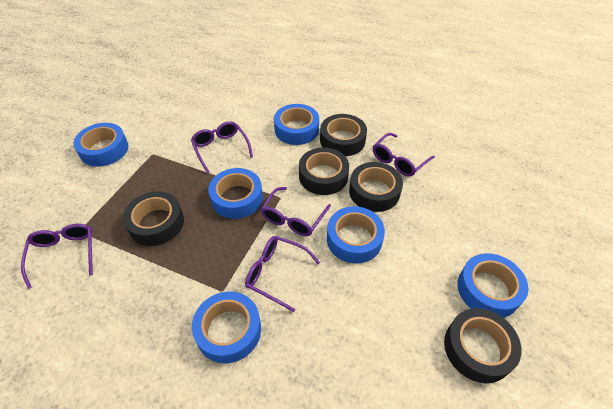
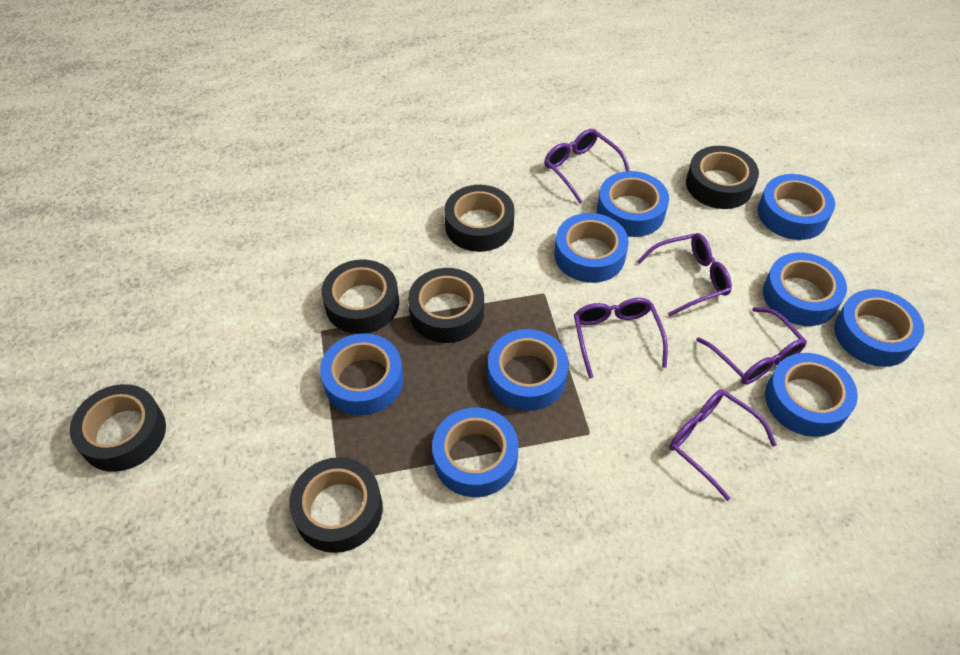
black tape: [123,191,184,246] [299,147,349,195] [320,114,367,156] [349,162,403,212] [444,308,522,383] = 5 -> [70,384,166,472] [289,457,383,553] [321,259,399,334] [408,268,484,343] [444,185,515,252] [686,146,759,209] = 6
blue tape: [73,123,128,167] [192,291,261,363] [208,168,263,219] [274,104,319,145] [327,206,385,263] [457,253,528,318] = 6 -> [320,333,403,415] [432,408,519,497] [488,329,569,411] [554,213,629,283] [597,171,669,237] [758,174,835,240] [763,252,847,326] [765,353,858,437] [834,289,924,367] = 9

